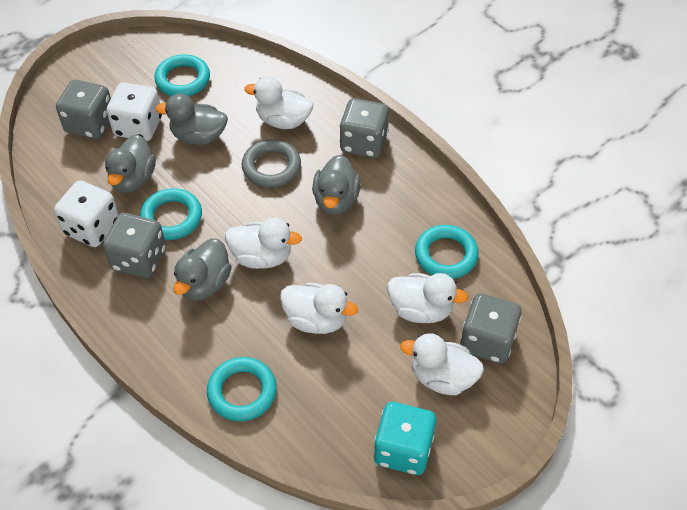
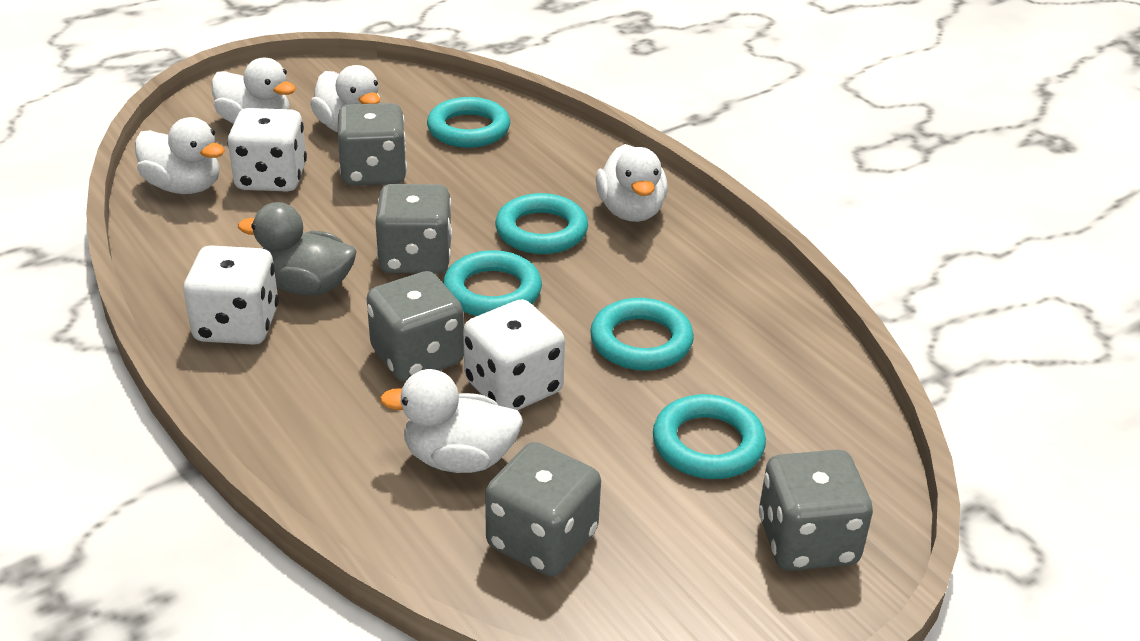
grey dice: [56,80,111,139] [103,213,166,278] [339,98,389,158] [460,293,522,364] = 4 -> [337,103,407,186] [367,271,464,382] [375,184,452,274] [485,442,601,577] [759,449,873,571] = 5
grey duck: [105,134,156,193] [155,94,228,145] [173,238,232,301] [312,155,361,215] = 4 -> [238,202,357,296] = 1
grey ring: [242,139,301,188] = 1 -> none = 0
turquoise dice: [374,402,436,475] = 1 -> none = 0
turquoise ring: [140,188,202,240] [154,54,210,96] [207,357,277,421] [415,225,479,279] = 4 -> [427,97,510,148] [443,250,542,316] [495,193,588,254] [590,298,694,371] [653,394,766,479] = 5
white dice: [54,180,119,247] [107,82,162,141] = 2 -> [183,245,279,345] [227,108,307,192] [463,299,565,410] = 3

